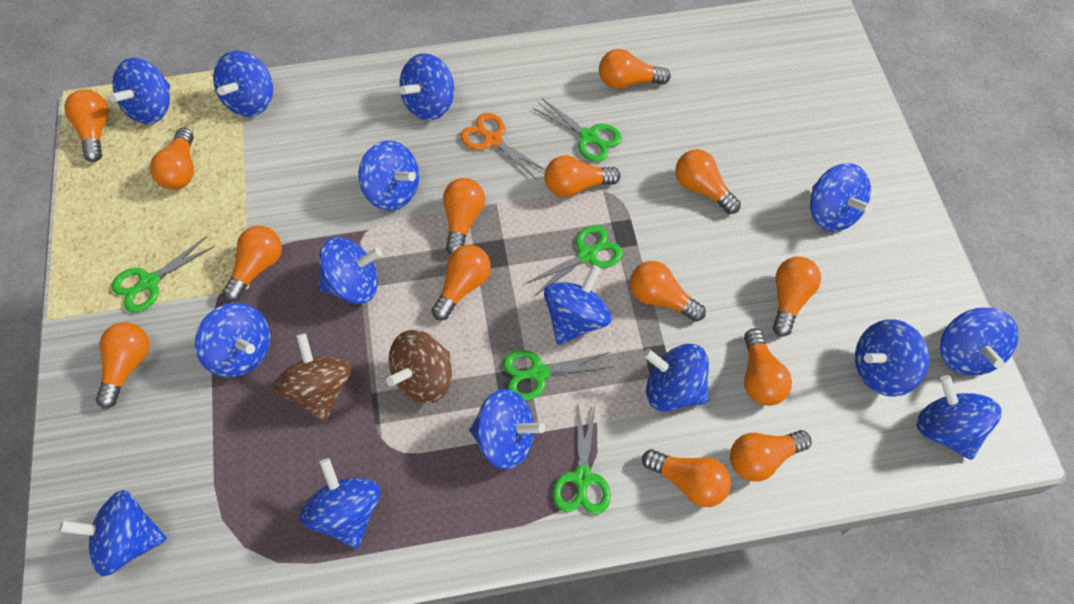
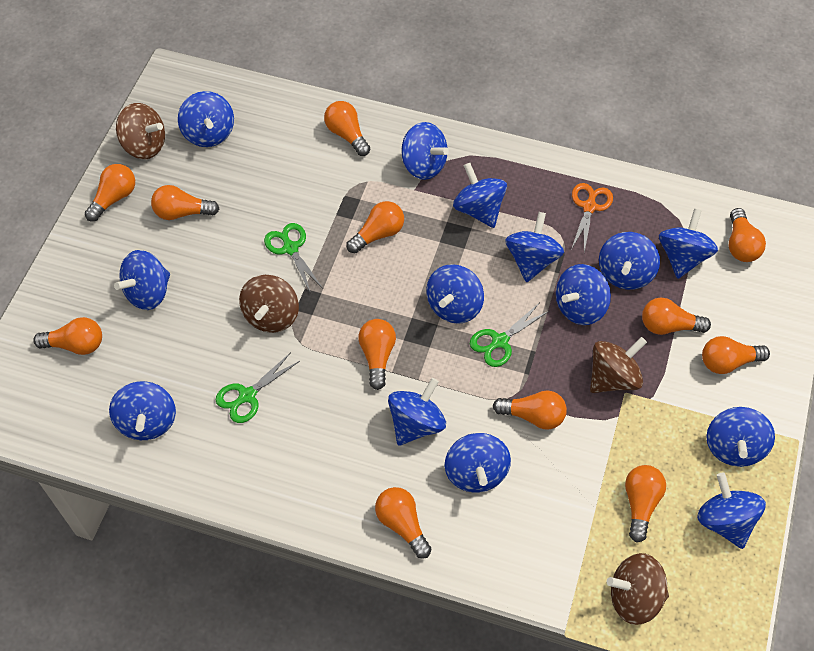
blue spinning top: [59,490,167,576] [109,58,170,124] [195,303,270,378] [213,50,273,117] [300,458,380,549] [318,237,382,304] [359,141,419,211] [399,53,454,121] [469,389,545,470] [544,265,612,345] [643,344,709,412] [810,163,872,232] [855,319,929,397] [916,375,1001,460] [940,307,1018,376] = 15 -> [109,381,176,440] [114,250,170,310] [178,91,234,147] [388,378,446,446] [401,122,449,180] [426,264,484,324] [445,433,511,493] [453,163,507,228] [505,212,564,282] [556,264,611,325] [599,232,660,290] [659,209,718,279] [697,473,766,549] [706,407,775,467] = 14
brown spinning top: [274,333,351,422] [386,330,452,404] = 2 -> [116,103,165,159] [239,275,299,333] [590,337,647,393] [607,553,669,625] = 4
green scissors: [112,236,215,312] [503,350,613,400] [525,225,623,296] [533,98,622,162] [553,405,611,514] = 5 -> [216,352,300,423] [264,223,322,294] [470,303,549,367] = 3
orange light bulb: [64,89,109,162] [95,322,149,409] [150,128,194,190] [222,226,282,302] [431,245,491,320] [443,178,485,255] [544,155,621,197] [599,49,671,89] [630,261,706,322] [642,449,731,507] [675,149,741,214] [730,430,812,482] [744,329,792,406] [773,256,821,337] = 14 -> [33,317,102,355] [85,164,135,222] [151,185,219,220] [324,101,370,156] [347,201,404,253] [358,319,396,390] [375,487,431,558] [493,390,567,430] [625,465,666,542] [642,298,711,335] [702,336,770,374] [729,208,766,262] = 12

